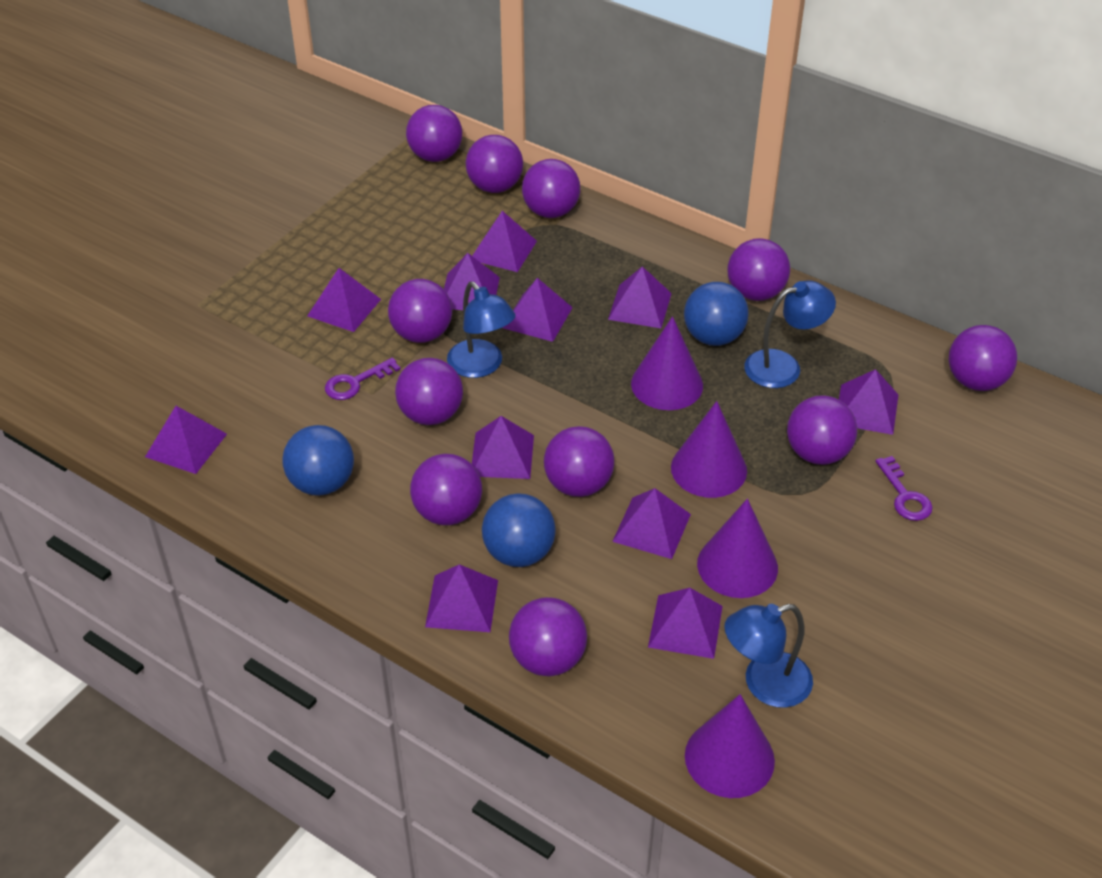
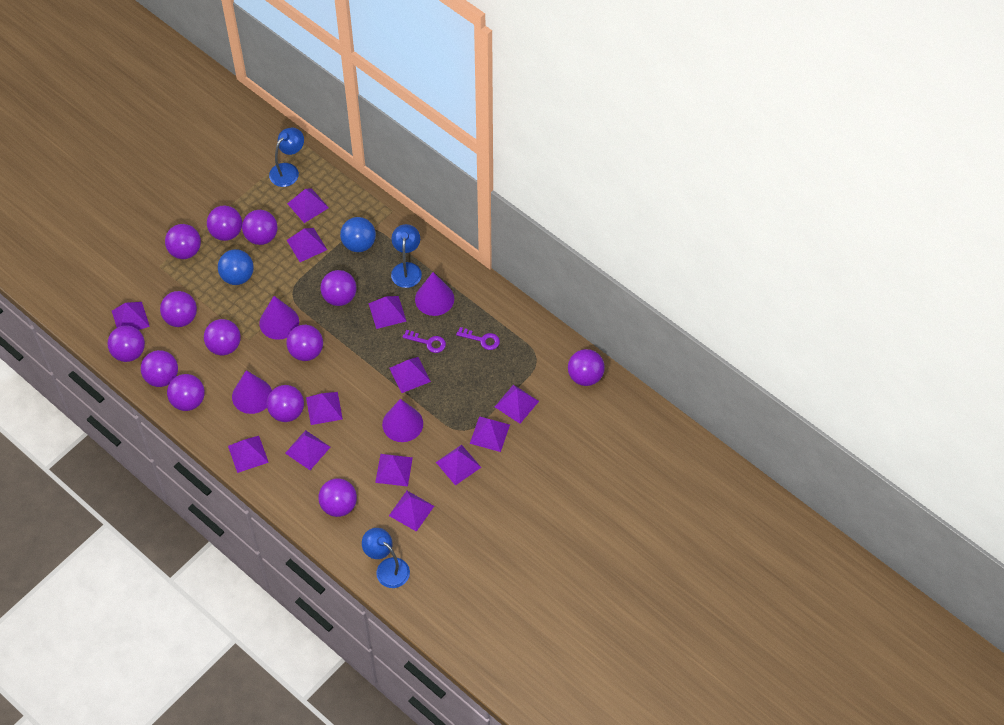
blue ball: [282,425,354,496] [482,494,556,567] [684,282,749,346] = 3 -> [218,249,254,285] [340,217,376,252] = 2
purple ball: [388,279,452,343] [395,358,463,425] [406,105,462,162] [410,454,482,525] [466,135,523,193] [509,597,587,676] [522,159,580,218] [544,426,614,497] [727,238,790,301] [787,396,857,465] [949,325,1017,391] = 11 -> [107,325,145,362] [141,350,178,387] [160,291,197,327] [165,224,201,259] [167,374,205,411] [204,319,241,355] [207,206,242,241] [242,210,278,245] [267,385,304,422] [286,325,323,361] [318,478,357,517] [320,270,357,306] [568,349,605,386] = 13
purple pyramid: [145,406,227,474] [307,268,381,332] [425,564,498,632] [444,253,500,310] [472,211,537,272] [472,416,534,479] [502,278,573,342] [608,266,672,328] [612,488,691,559] [648,588,723,659] [839,369,898,435] = 11 -> [112,302,150,330] [228,436,269,473] [285,430,330,470] [287,188,329,223] [287,228,327,262] [306,392,343,425] [368,296,406,329] [375,454,413,487] [389,357,431,393] [389,491,434,532] [436,445,481,485] [470,416,510,452] [495,385,539,424] = 13

